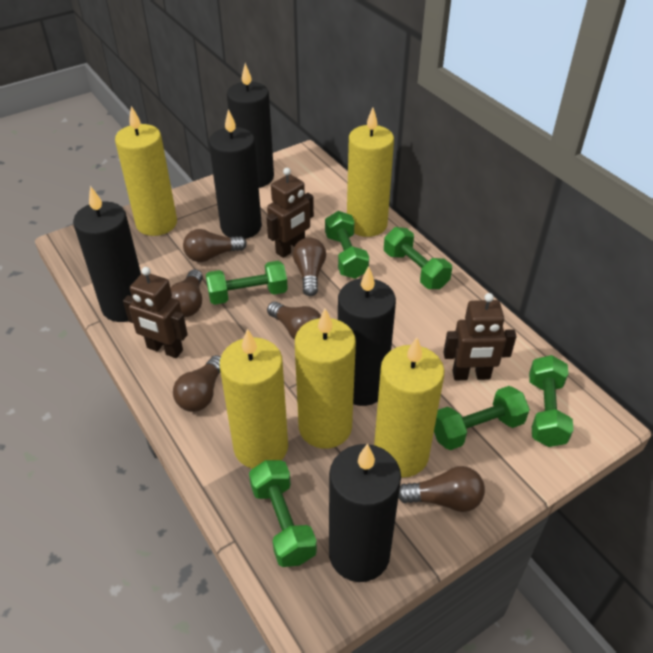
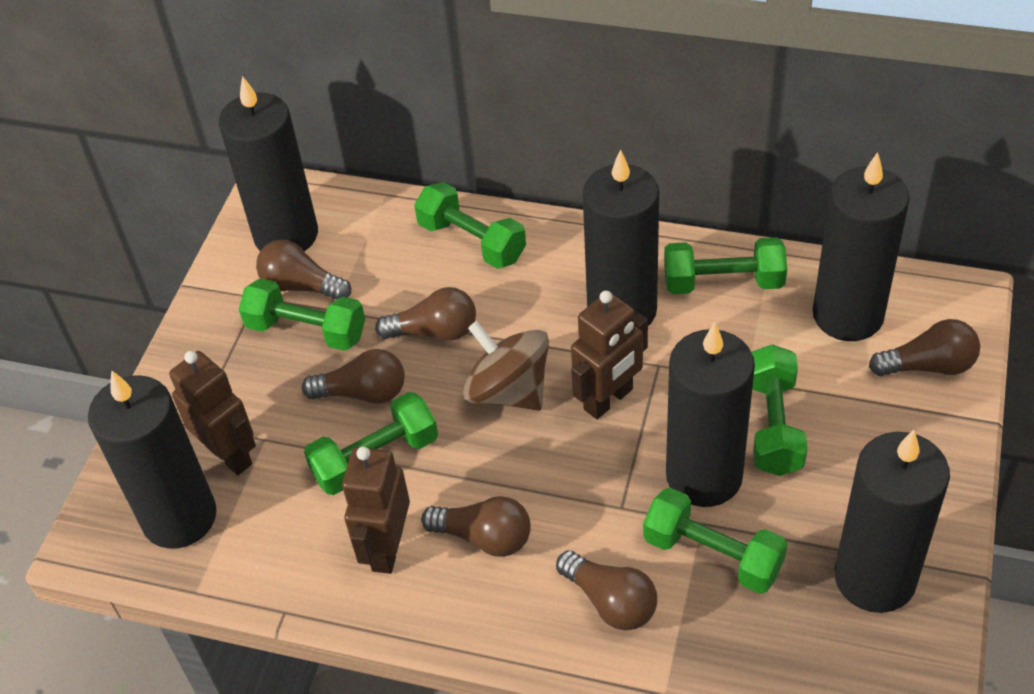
black candle: [73,186,141,322] [209,109,262,239] [227,63,274,188] [329,444,401,582] [338,266,396,406] = 5 -> [88,370,217,549] [219,76,318,251] [583,149,659,326] [666,322,755,507] [813,152,910,341] [835,430,950,613] = 6
brown spinning top: none = 0 -> [463,321,549,411] = 1
yellow candle: [115,106,177,236] [220,329,288,469] [295,308,356,449] [347,108,394,237] [374,337,444,478] = 5 -> none = 0

